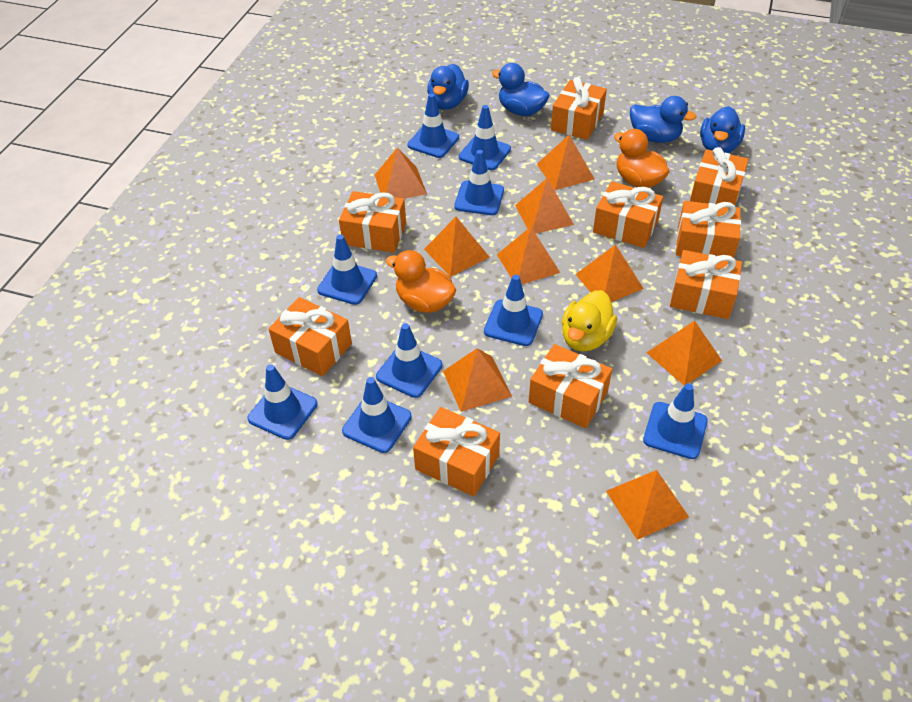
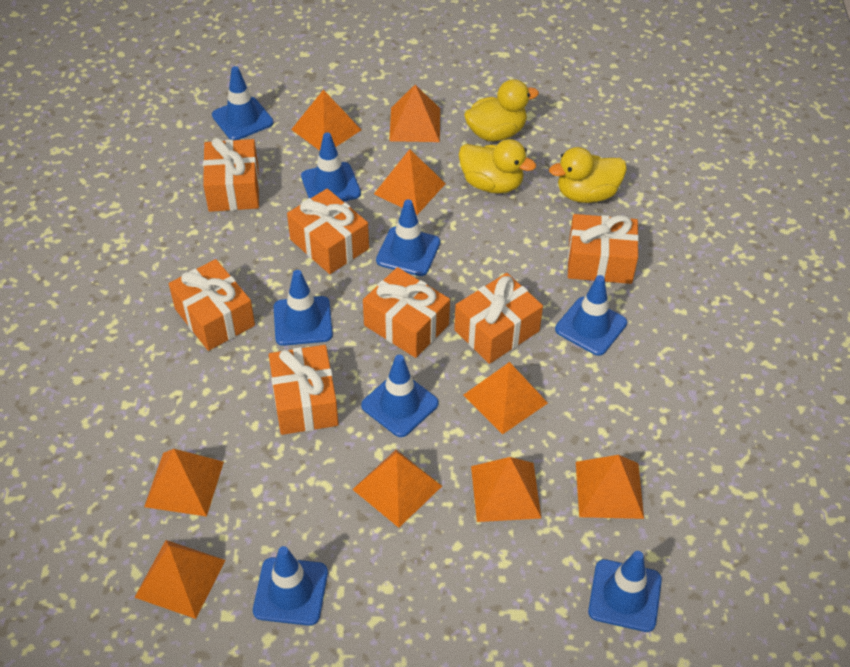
blue duck: [427,64,469,110] [492,63,550,116] [630,96,696,143] [700,106,745,153] = 4 -> none = 0
blue traffic cone: [247,364,317,440] [317,235,377,305] [342,377,412,453] [376,323,442,398] [407,93,459,158] [454,150,504,215] [459,105,511,170] [484,275,543,346] [643,383,708,459] = 9 -> [212,66,273,140] [253,546,328,626] [274,270,333,346] [301,132,361,202] [361,355,439,437] [376,199,440,276] [555,275,627,356] [588,551,662,632] = 8
orange duck: [386,250,456,313] [614,129,670,188] = 2 -> none = 0
orange gift: [268,297,352,376] [339,191,406,253] [413,407,500,496] [529,344,612,428] [551,77,607,140] [593,181,663,248] [670,250,742,319] [676,201,741,258] [690,147,749,205] = 9 -> [169,259,255,351] [203,138,259,212] [269,345,339,435] [287,189,369,274] [363,267,450,358] [454,273,543,364] [568,214,639,284] = 7
yellow duck: [562,290,617,352] = 1 -> [459,139,536,194] [464,79,539,141] [549,147,627,203] = 3

